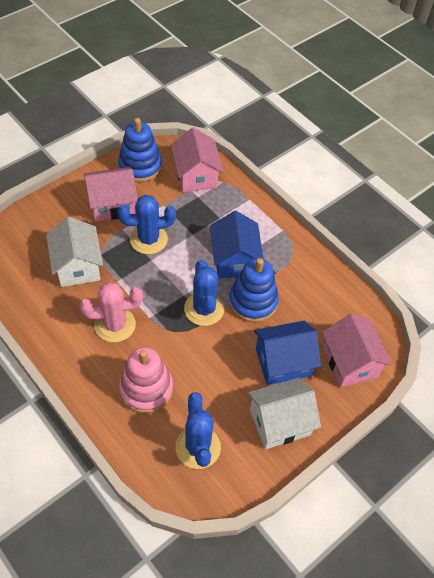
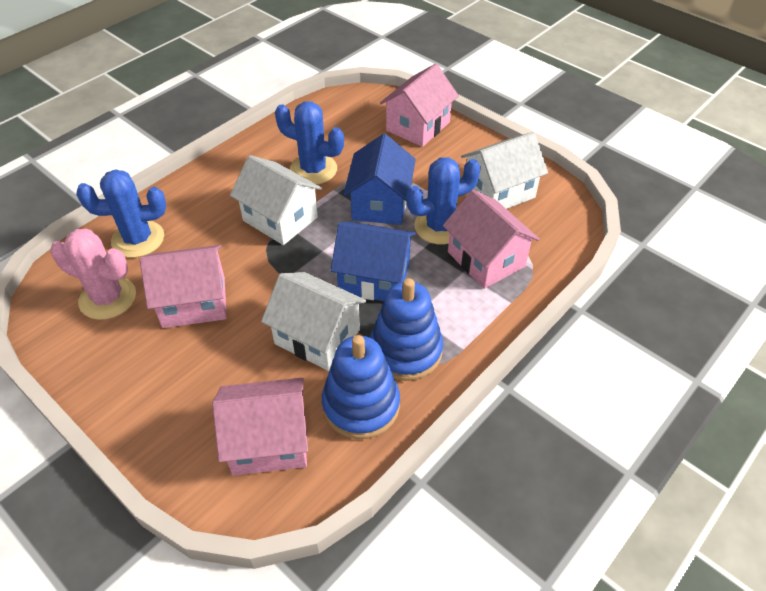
pink house: [84,167,138,222] [171,127,223,193] [322,314,392,388] = 3 -> [140,245,227,328] [212,378,308,476] [380,64,459,147] [443,190,540,289] = 4
pink stacking toy: [119,347,173,413] = 1 -> none = 0
white house: [46,217,103,287] [248,378,321,449] = 2 -> [230,155,322,245] [261,272,366,371] [461,132,548,209] = 3

